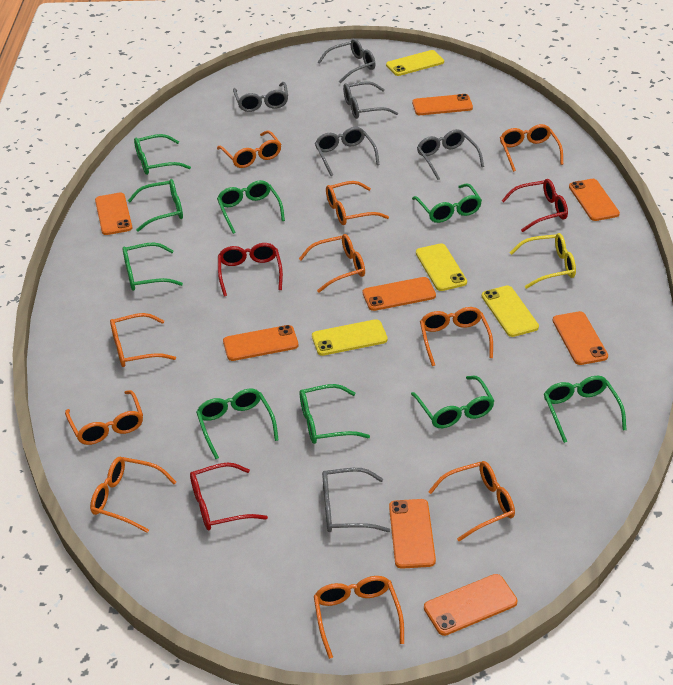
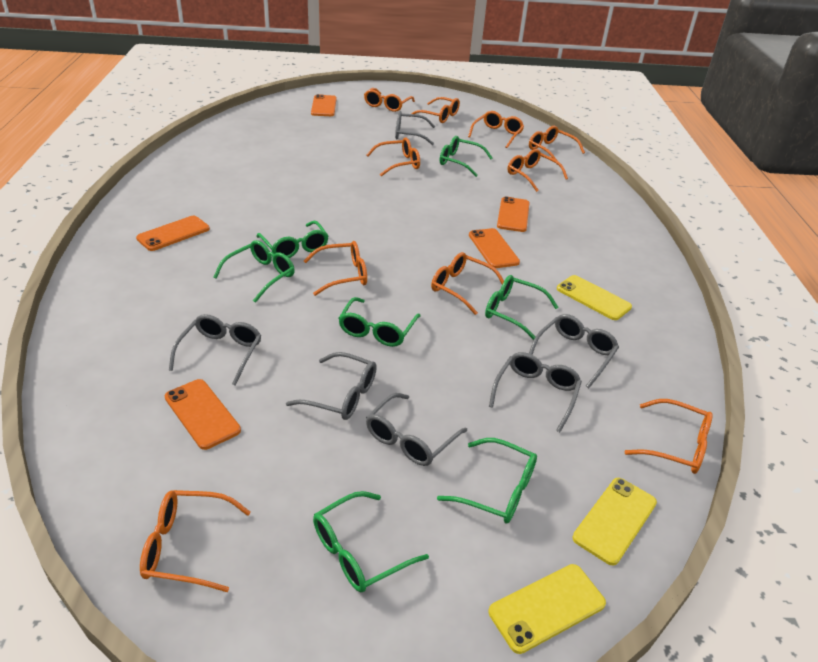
green glasses: [123,243,183,291] [128,179,183,232] [134,134,191,175] [196,388,279,459] [217,180,285,234] [300,384,370,444] [411,376,495,428] [412,183,482,223] [544,376,626,443] = 9 -> [213,240,295,303] [256,221,329,258] [313,491,429,592] [338,297,420,347] [437,438,537,524] [440,136,493,177] [485,275,558,340] = 7
orange phone: [95,193,132,235] [223,325,298,361] [363,277,436,311] [389,499,436,569] [412,94,473,115] [424,574,517,636] [553,311,608,365] [569,179,620,221] = 8 -> [136,216,210,251] [165,379,241,450] [311,94,337,116] [469,228,520,268] [497,197,529,232] = 5
red glasses: [190,463,268,530] [218,243,283,296] [501,179,568,232] = 3 -> none = 0
yellow glasses: [509,233,576,289] = 1 -> none = 0
yellow phone: [312,319,388,356] [386,50,444,76] [416,244,467,291] [482,285,539,337] = 4 -> [489,564,606,654] [557,275,632,320] [573,478,657,566] = 3

